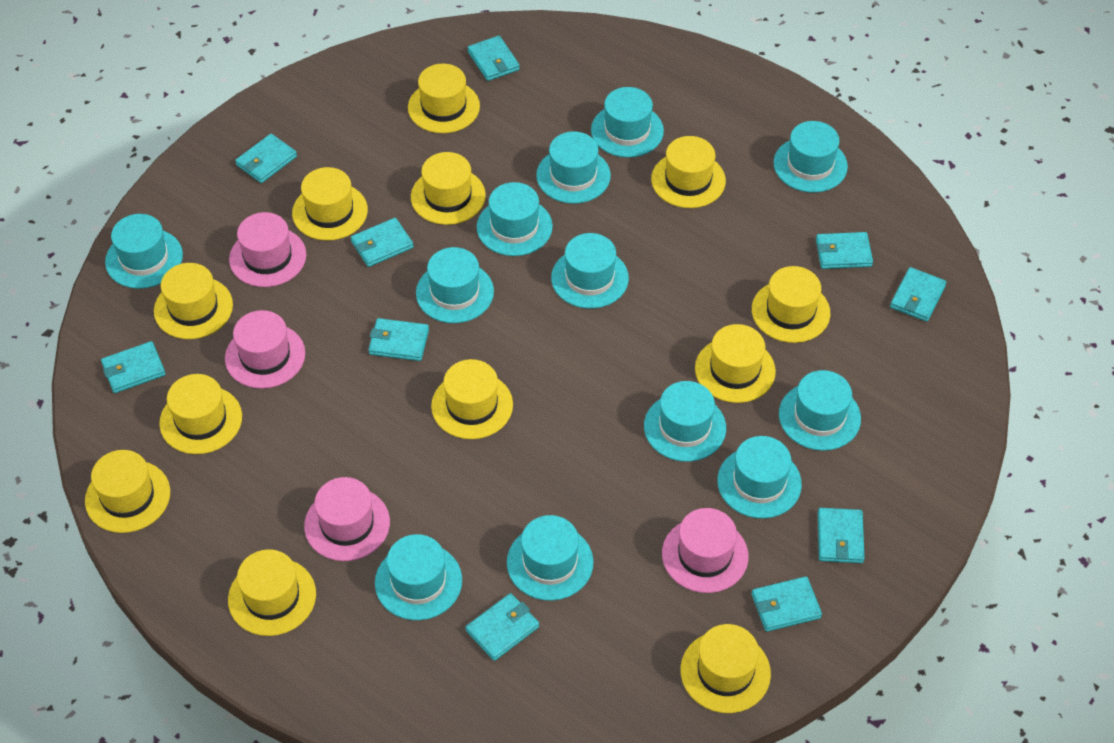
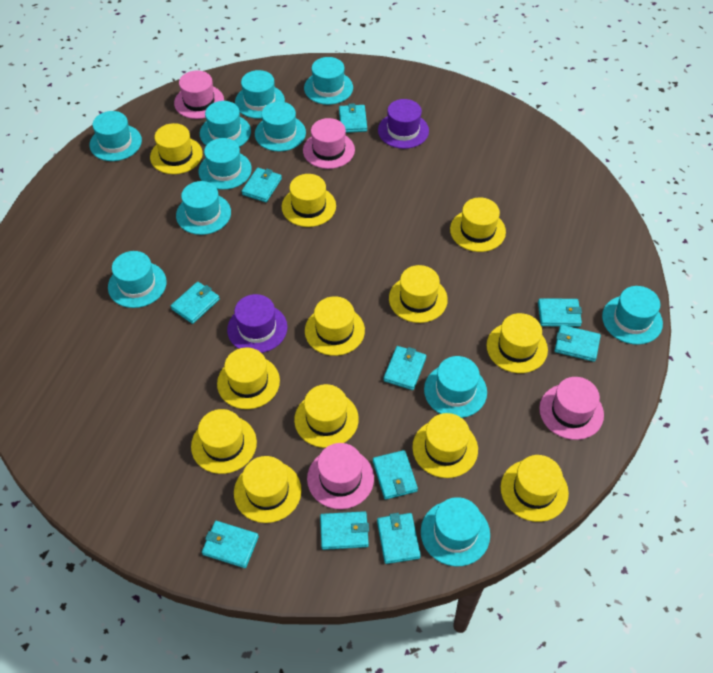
purple hat: none = 0 -> [227,294,287,353] [378,99,429,149] = 2
turquoise hat: [105,214,183,289] [375,534,462,620] [416,247,494,323] [477,182,553,256] [507,515,593,601] [536,131,611,204] [551,233,629,309] [591,87,664,158] [644,381,726,462] [717,436,802,519] [773,121,848,193] [779,370,861,451] = 12 -> [90,111,142,161] [108,251,167,308] [176,181,231,235] [199,138,252,190] [200,101,251,147] [235,70,285,119] [255,102,306,151] [304,57,353,105] [421,497,490,566] [424,356,487,418] [602,286,663,345] = 11

